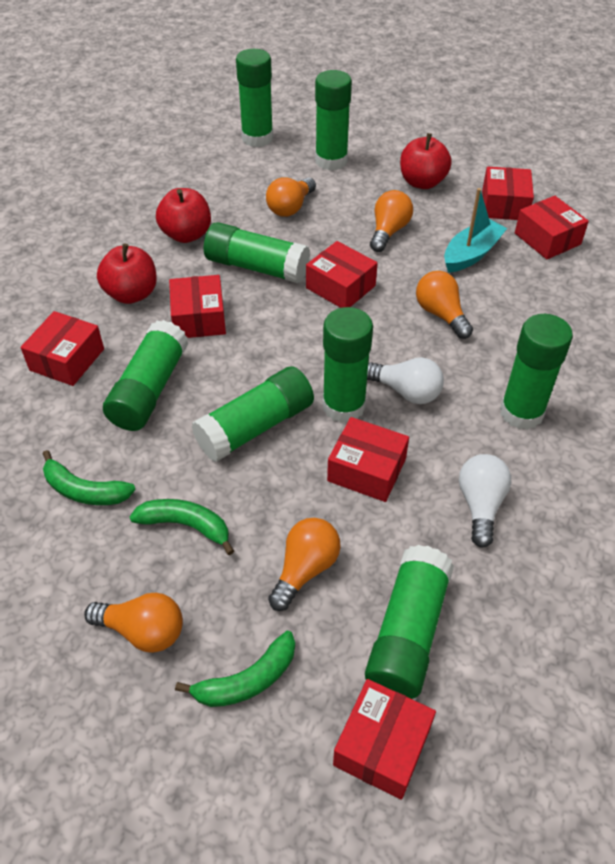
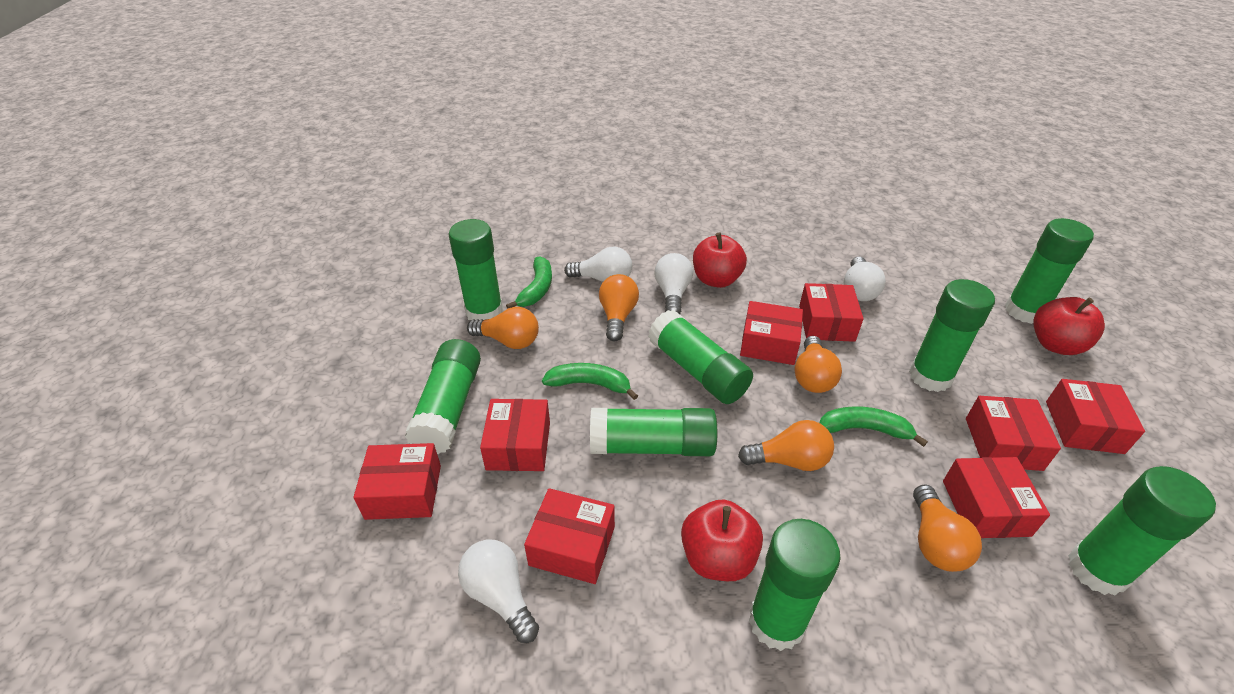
red box: [21,311,104,386] [169,275,226,338] [306,241,378,308] [327,417,409,502] [333,679,436,800] [482,167,534,220] [515,196,589,259] = 7 -> [353,443,441,520] [480,399,550,471] [524,488,615,584] [740,301,803,365] [799,283,864,342] [943,457,1050,538] [966,396,1061,471] [1046,379,1145,454] = 8
turquoise boat: [444,188,507,273] = 1 -> none = 0
white light bulb: [367,357,444,404] [459,454,511,548] = 2 -> [458,540,539,643] [564,247,632,282] [654,253,693,314] [844,257,886,301] = 4

